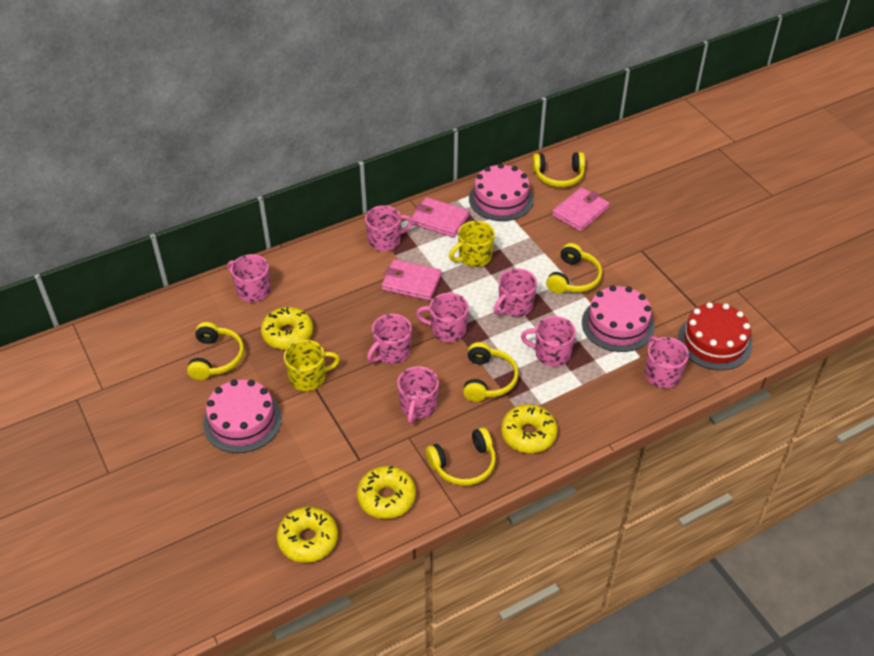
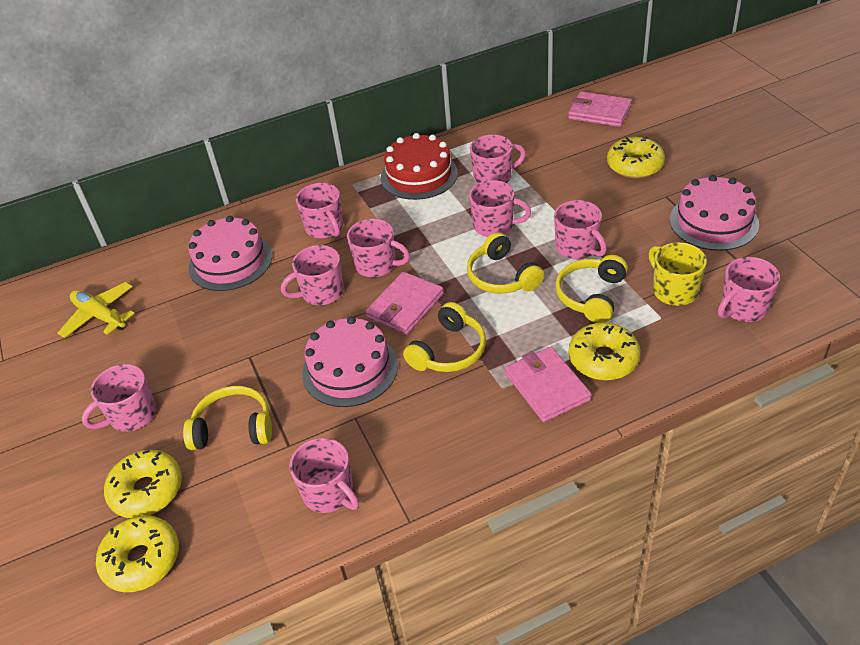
pink mug: [227,254,271,302] [365,205,413,251] [367,314,412,364] [397,366,439,424] [416,293,469,342] [494,268,537,317] [521,316,576,366] [645,336,689,388] = 8 -> [82,364,156,432] [281,245,344,305] [289,438,359,513] [296,183,343,239] [347,219,410,277] [469,180,531,237] [470,135,526,184] [554,200,607,259] [718,257,780,322] = 9
yellow headphones: [187,322,244,380] [426,427,496,486] [463,342,519,402] [532,152,585,187] [546,243,602,294] = 5 -> [183,386,272,450] [403,302,486,372] [467,232,544,294] [555,255,628,323] = 4
yellow mug: [284,340,340,391] [449,221,495,267] = 2 -> [649,242,707,306] = 1
yellow plane: none = 0 -> [58,282,135,338] = 1

